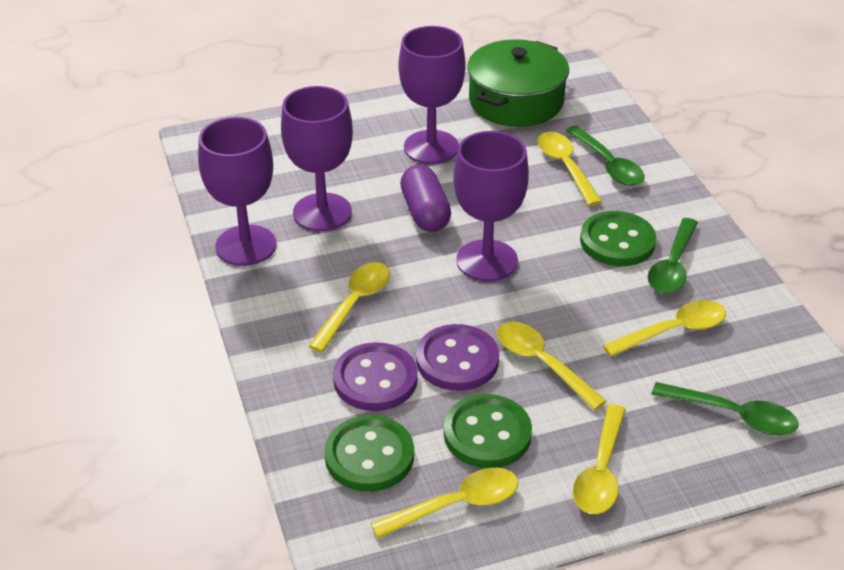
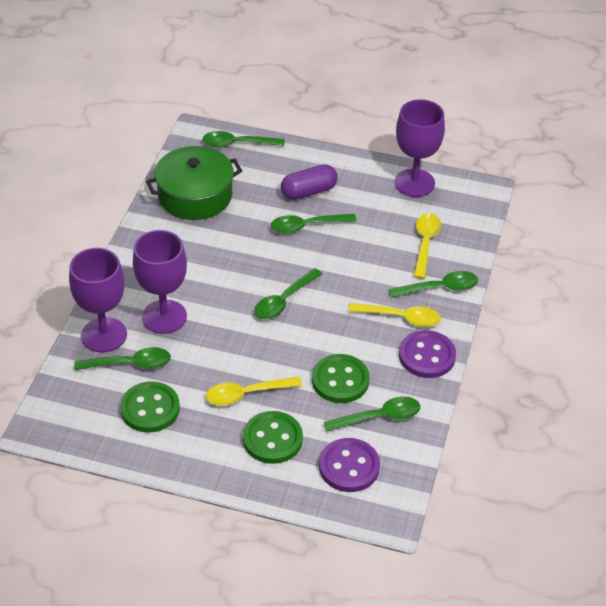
green spoon: [566,126,644,186] [648,218,698,294] [652,382,798,435] = 3 -> [74,347,171,370] [202,131,285,147] [254,268,322,320] [271,214,356,234] [324,396,421,432] [388,271,478,298] = 6
purple goblet: [198,117,277,266] [281,86,353,231] [399,26,466,164] [453,131,529,281] = 4 -> [69,248,127,352] [133,230,187,334] [395,99,445,197] = 3
yellow spoon: [308,262,390,352] [370,468,519,538] [497,322,606,410] [537,132,602,206] [573,404,626,514] [602,300,726,357] = 6 -> [206,377,302,406] [348,303,441,327] [414,213,441,279] = 3

